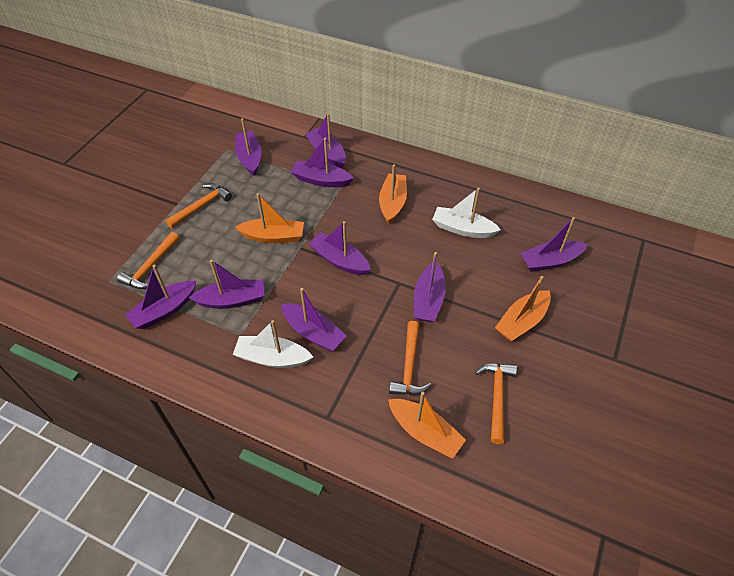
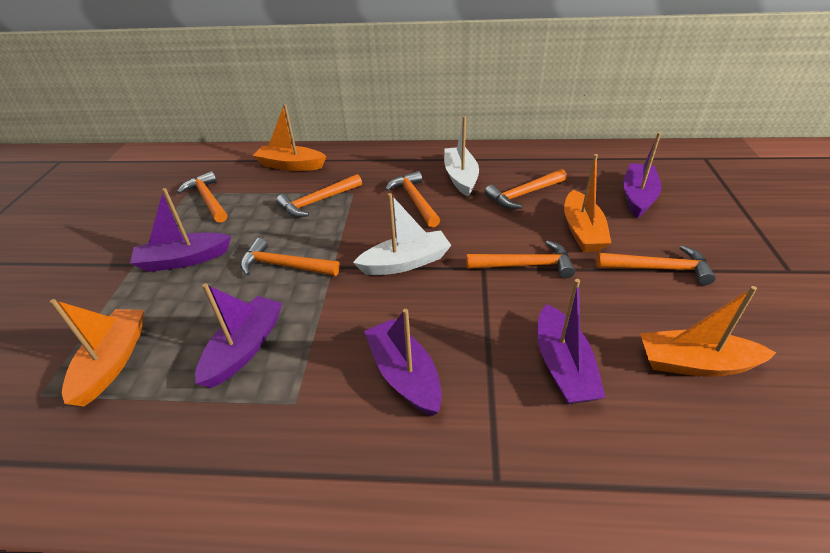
orange hammer: [117,232,180,289] [166,183,232,228] [389,321,431,395] [475,363,517,444] = 4 -> [177,171,227,223] [240,238,340,276] [276,174,362,217] [385,171,440,228] [466,240,575,278] [484,169,567,209] [596,245,716,285] = 7
purple boat: [125,265,196,329] [189,260,264,309] [235,118,262,176] [281,288,346,352] [291,138,354,187] [305,113,346,169] [308,221,371,275] [414,252,446,322] [520,217,588,272] = 9 -> [130,188,231,272] [195,283,283,388] [364,309,442,416] [537,279,606,404] [623,132,662,218] = 5

